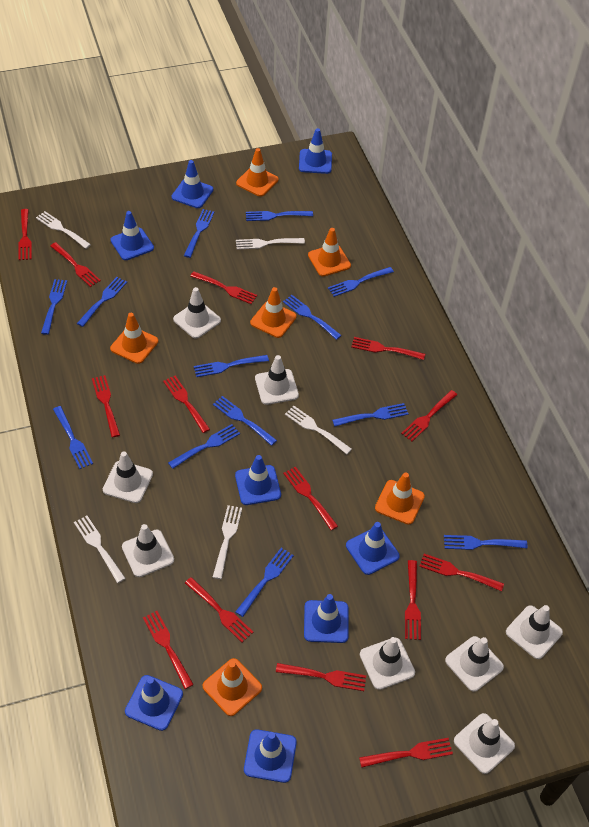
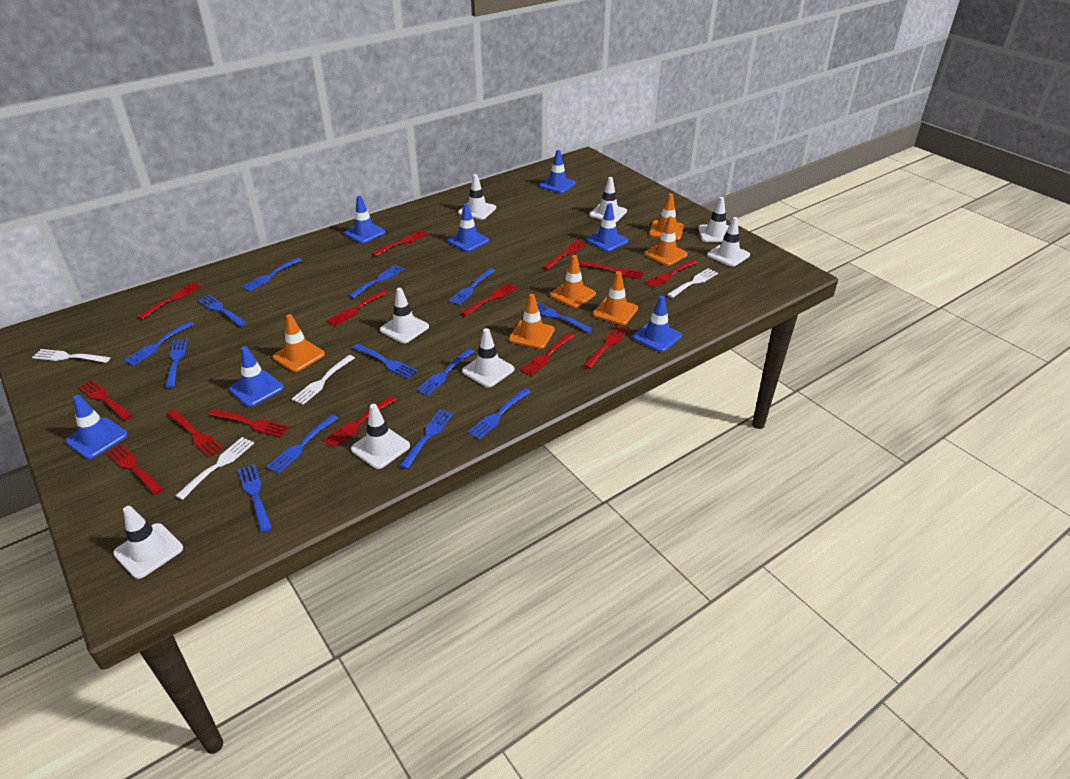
blue traffic cone: [110,211,154,260] [125,675,183,731] [172,160,213,208] [235,455,281,505] [244,729,297,783] [299,128,332,174] [304,594,349,643] [346,522,400,575] = 8 -> [66,395,128,459] [229,346,284,407] [344,196,385,244] [447,203,489,252] [539,150,576,193] [586,203,628,252] [633,296,682,352] = 7
white fork: [36,211,91,249] [74,516,126,583] [213,505,242,579] [236,238,305,250] [285,406,352,454] = 5 -> [32,349,111,363] [176,437,254,500] [292,355,355,405] [667,268,718,298] = 4

